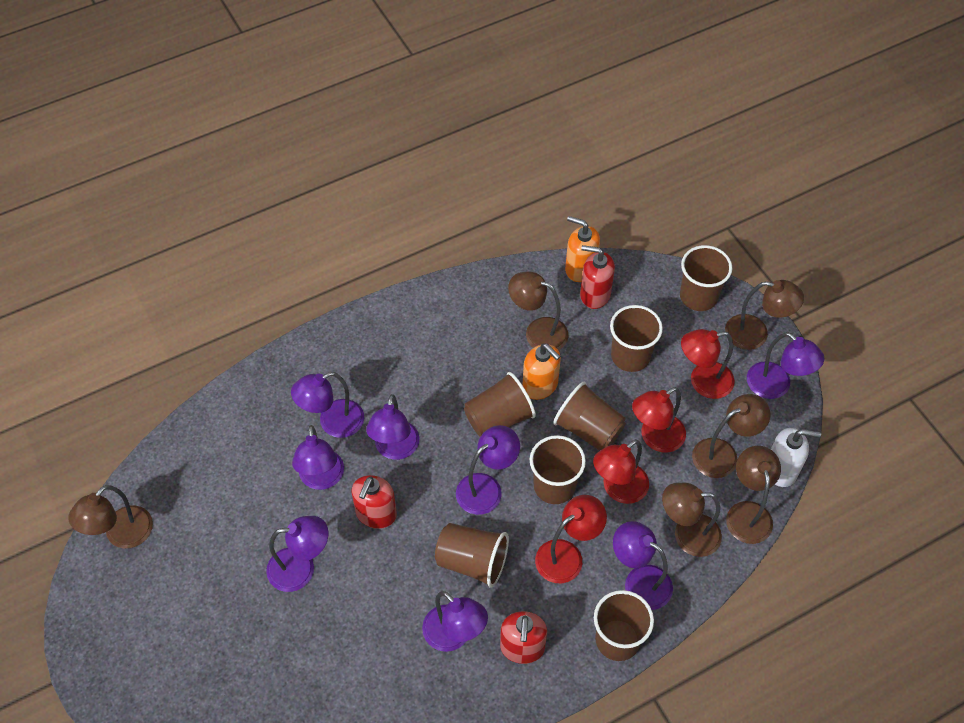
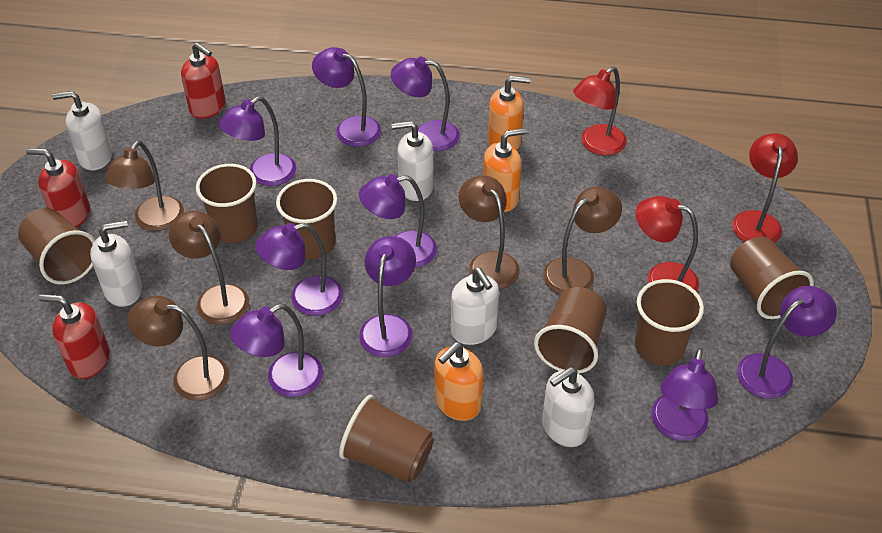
brown lamp: [68,485,153,548] [508,272,568,350] [662,483,722,557] [692,394,770,478] [725,280,804,350] [726,446,781,544] = 6 -> [105,141,184,231] [128,296,229,401] [169,211,249,325] [459,176,520,289] [543,187,622,295] = 5
orange soap dispenser: [522,343,561,400] [565,216,600,282] = 2 -> [435,342,483,421] [483,128,526,212] [488,76,530,151] = 3
purple lamp: [266,516,328,592] [291,372,364,438] [292,425,344,490] [366,394,419,460] [422,591,488,652] [456,425,520,515] [613,521,673,610] [747,332,824,399] = 8 -> [219,96,296,186] [230,304,323,397] [256,223,343,316] [312,47,381,147] [359,174,437,268] [359,236,416,357] [391,57,460,151] [651,348,718,441] [737,286,837,399] = 9
red lamp: [535,495,607,583] [593,439,649,504] [632,387,686,453] [681,329,735,399] = 4 -> [573,66,627,155] [636,196,699,292] [732,133,798,243] = 3
white soap dispenser: [771,428,821,487] = 1 -> [52,91,113,171] [90,220,142,307] [392,121,434,201] [451,268,499,345] [542,367,594,447] = 5

